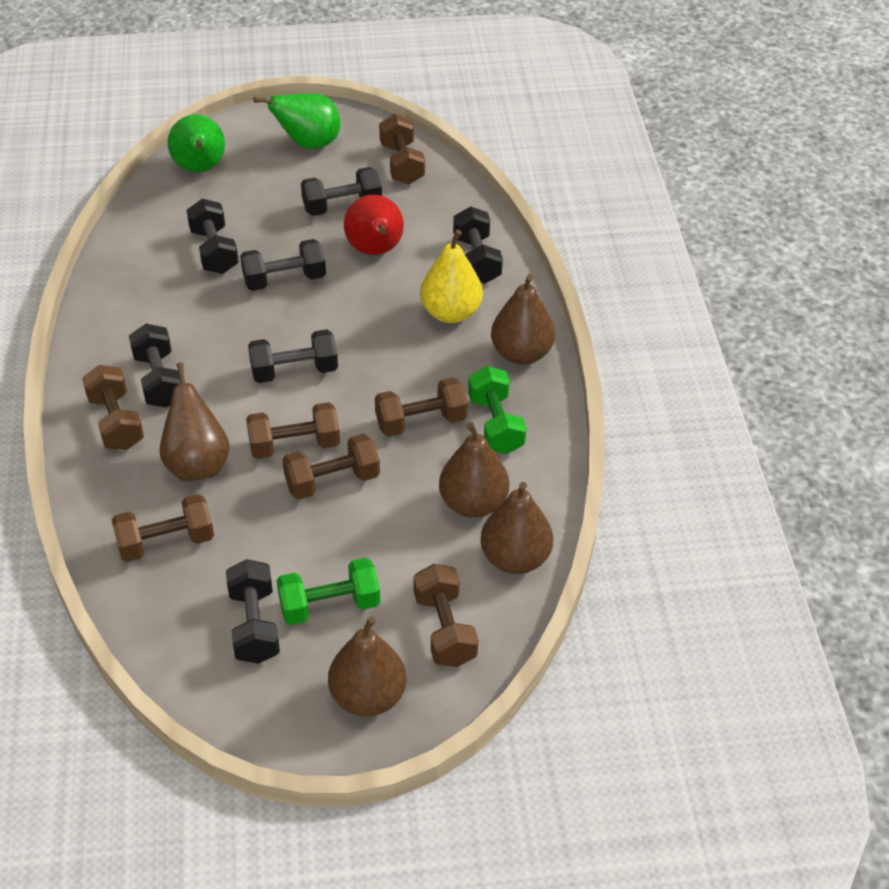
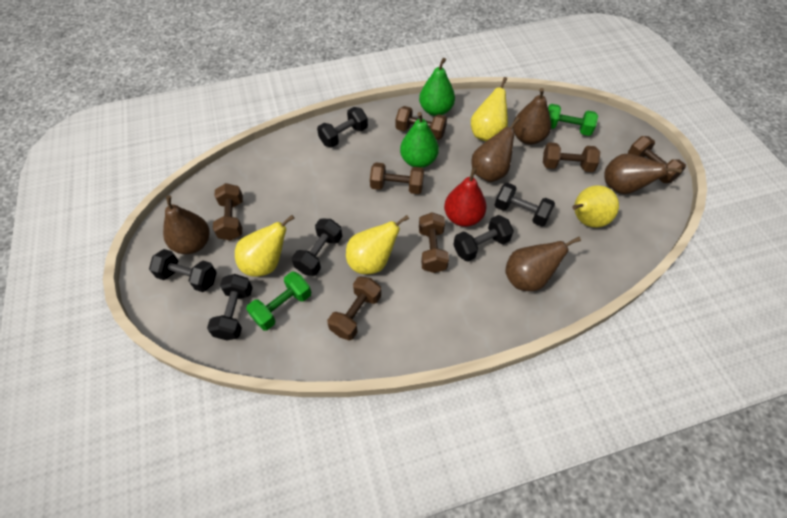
black dumbbell: [129,324,181,408] [187,199,239,274] [226,559,280,664] [240,239,326,291] [248,329,338,383] [301,167,382,216] [453,207,503,284] = 7 -> [149,249,217,292] [207,274,253,340] [292,219,342,276] [317,107,368,148] [453,215,514,262] [495,183,555,227] = 6
yellow pear: [420,230,483,323] = 1 -> [235,215,295,277] [346,215,409,274] [471,77,508,141] [572,185,619,228] = 4

